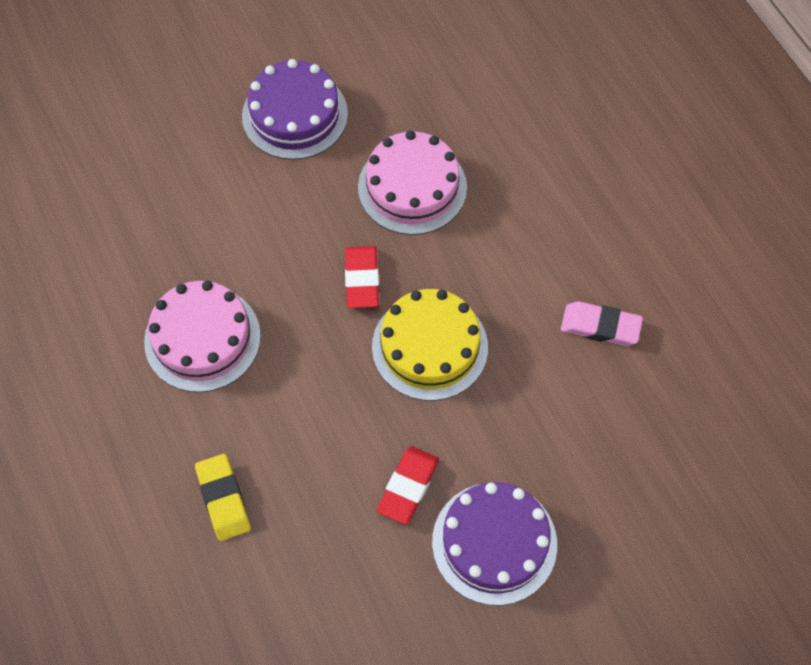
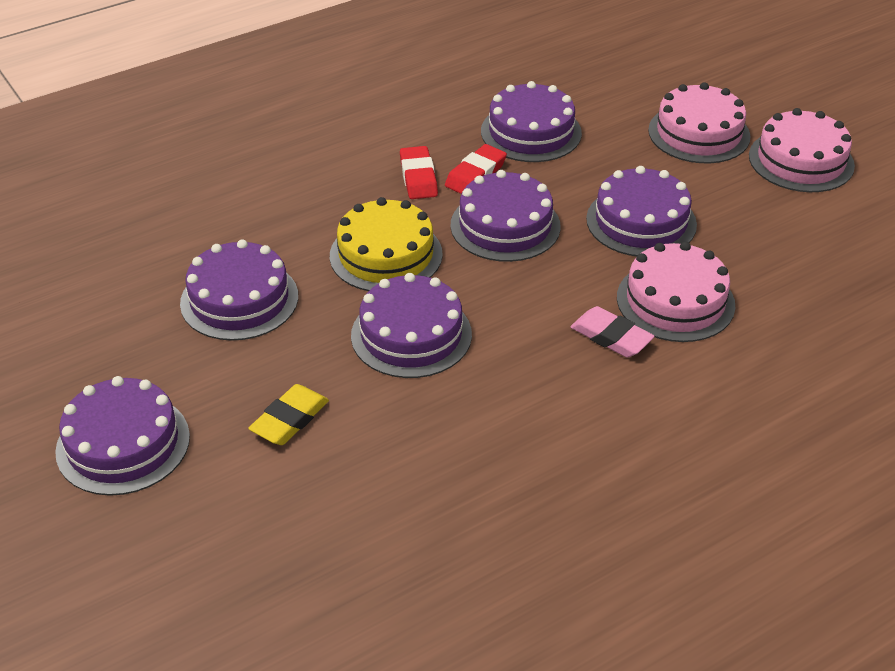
pink cake: [144,281,261,392] [358,130,467,235] = 2 -> [617,242,735,342] [648,82,750,163] [749,108,855,192] = 3
purple cake: [242,59,348,160] [432,482,557,606] = 2 -> [55,376,190,496] [180,239,298,341] [351,273,472,378] [451,170,561,262] [481,81,582,162] [586,166,697,256] = 6

